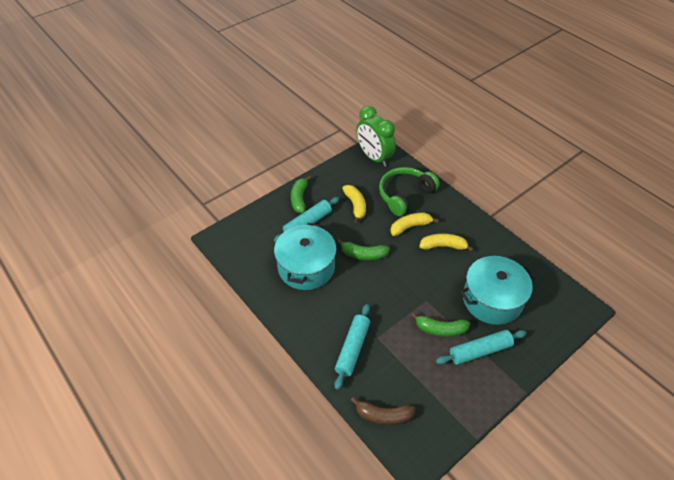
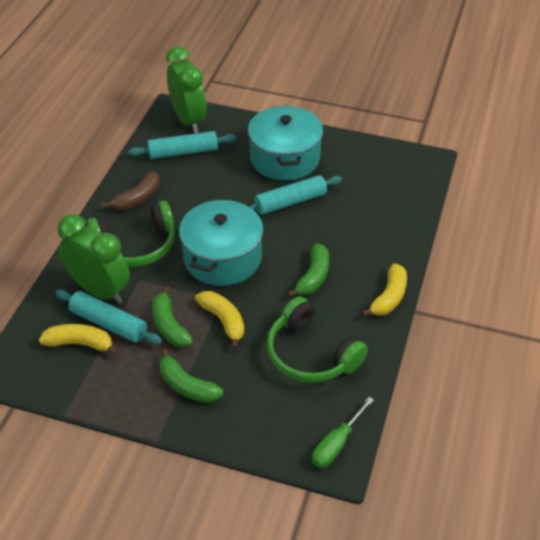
green clock: [356,106,396,167] = 1 -> [58,214,130,304] [166,46,206,133] = 2
green headphones: [379,167,440,216] = 1 -> [87,201,175,267] [267,297,368,383] = 2
green screwdriver: none = 0 -> [312,397,374,468] = 1

